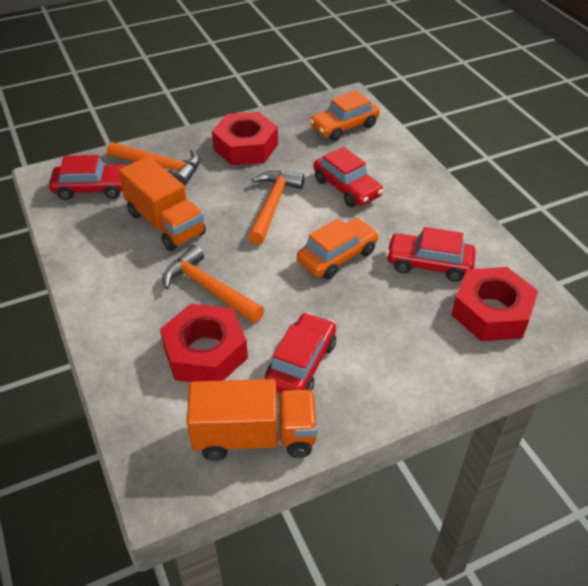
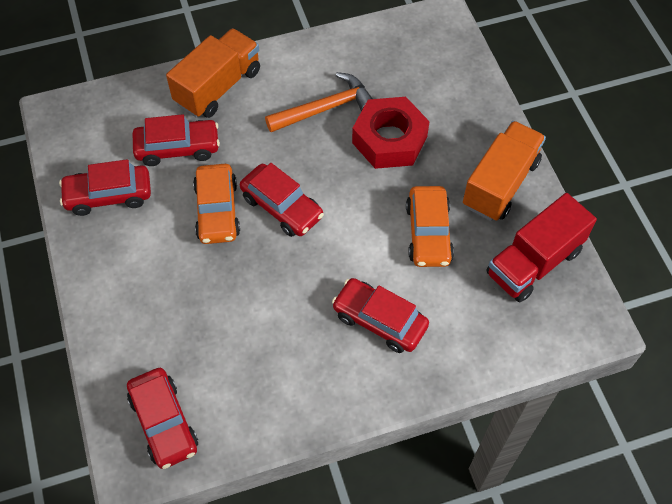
orange hammer: [107,142,200,186] [163,245,264,323] [248,171,305,245] = 3 -> [265,72,373,132] = 1
red car: [49,155,127,200] [265,312,336,393] [313,147,383,207] [386,227,476,282] = 4 -> [59,159,151,216] [127,368,198,469] [133,114,220,166] [240,163,324,237] [332,278,429,353] = 5
red nut: [160,304,248,382] [212,112,278,165] [452,267,538,341] = 3 -> [352,97,430,169] = 1
red truck: none = 0 -> [486,193,597,302] = 1

